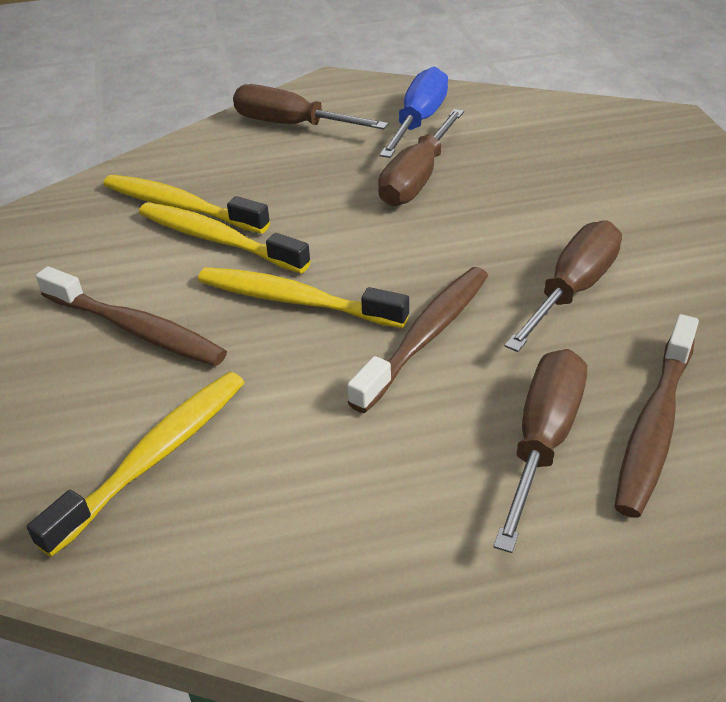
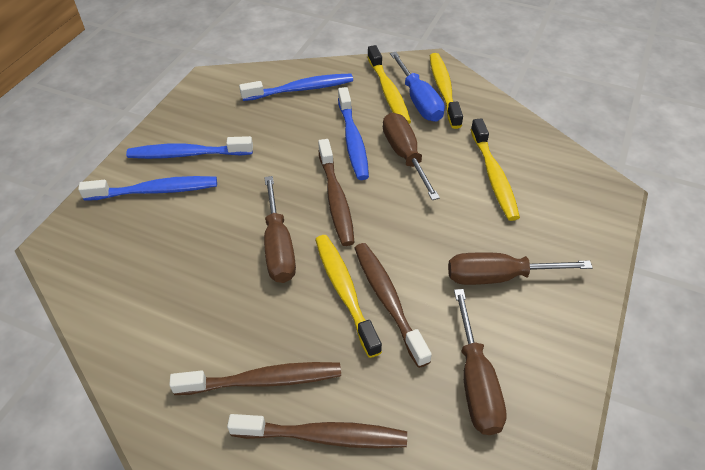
blue toothbrush: none = 0 -> [78,176,217,201] [126,136,253,159] [239,73,353,101] [338,87,369,180] = 4
brown toothbrush: [36,266,227,366] [347,267,488,413] [614,314,699,518] = 3 -> [169,362,341,395] [227,414,407,449] [318,139,355,246] [355,243,432,368] = 4

